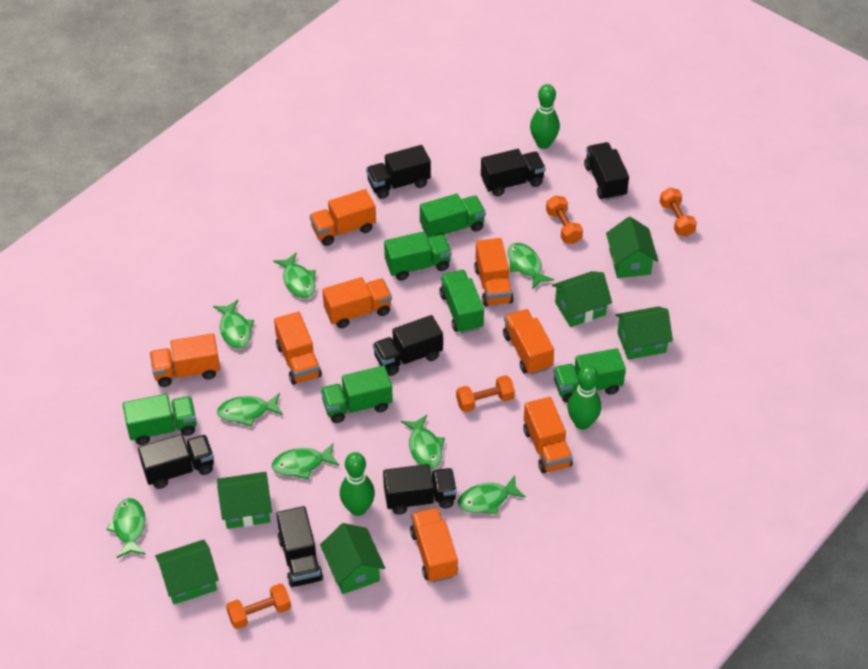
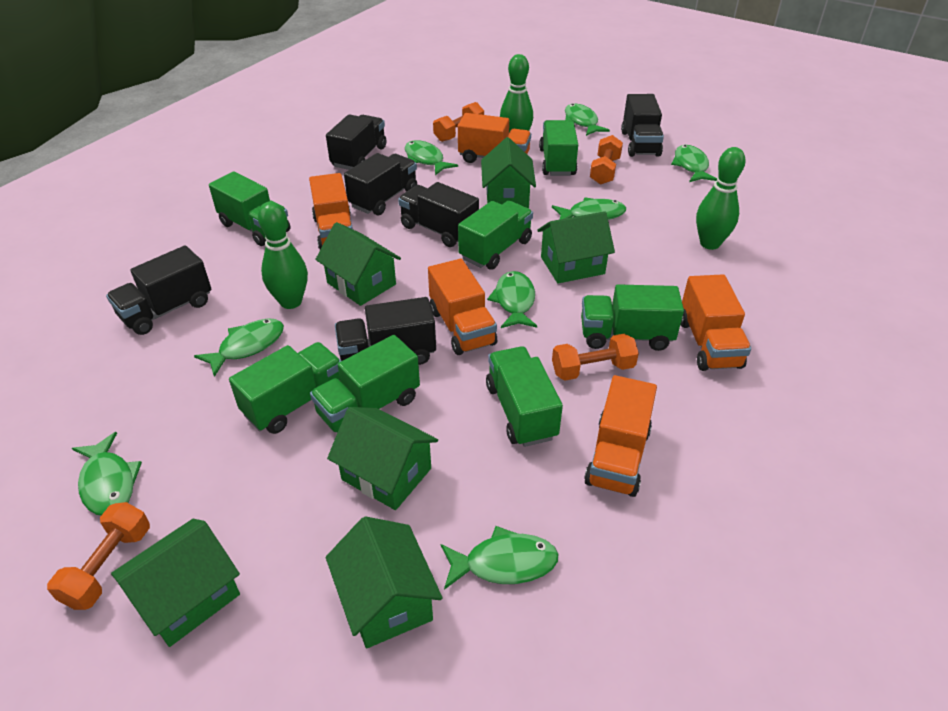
black truck: [138,434,214,489] [277,506,323,587] [366,145,431,199] [373,315,443,376] [383,464,457,515] [481,149,546,196] [584,142,629,200] = 7 -> [106,246,211,335] [326,114,386,170] [335,297,436,365] [344,153,417,215] [398,182,479,247] [621,94,664,157] = 6
green truck: [123,394,197,445] [321,366,393,423] [384,232,452,281] [420,194,486,238] [439,270,484,334] [553,348,626,403] = 6 -> [209,172,291,246] [229,342,341,434] [310,335,420,432] [458,201,533,270] [486,346,563,447] [539,120,578,176] [581,284,684,351] = 7
orange truck: [150,333,220,387] [274,312,322,385] [310,189,376,246] [322,277,392,328] [410,507,458,583] [474,238,514,307] [503,309,554,375] [523,397,573,473] = 8 -> [309,173,353,249] [428,259,497,355] [458,113,531,163] [584,375,657,497] [680,274,751,371] = 5

